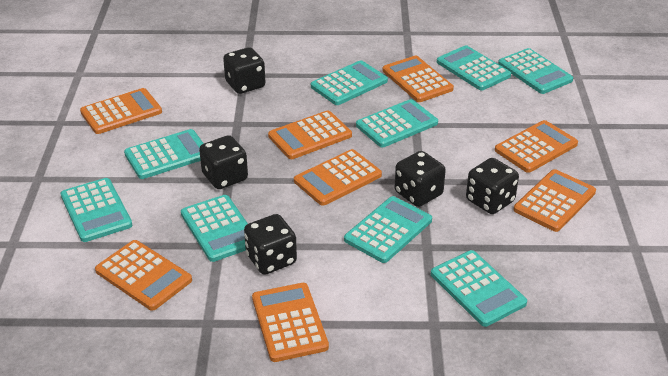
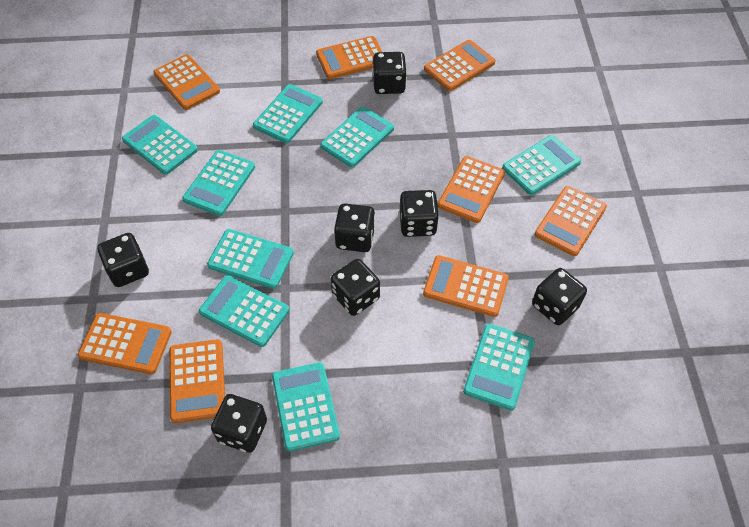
black dice: [199,135,248,189] [223,47,266,94] [244,214,297,275] [395,151,446,207] [466,158,519,214] = 5 -> [97,233,149,287] [211,394,267,453] [331,259,380,316] [334,204,375,252] [373,52,407,94] [399,190,439,237] [532,268,587,325] = 7

